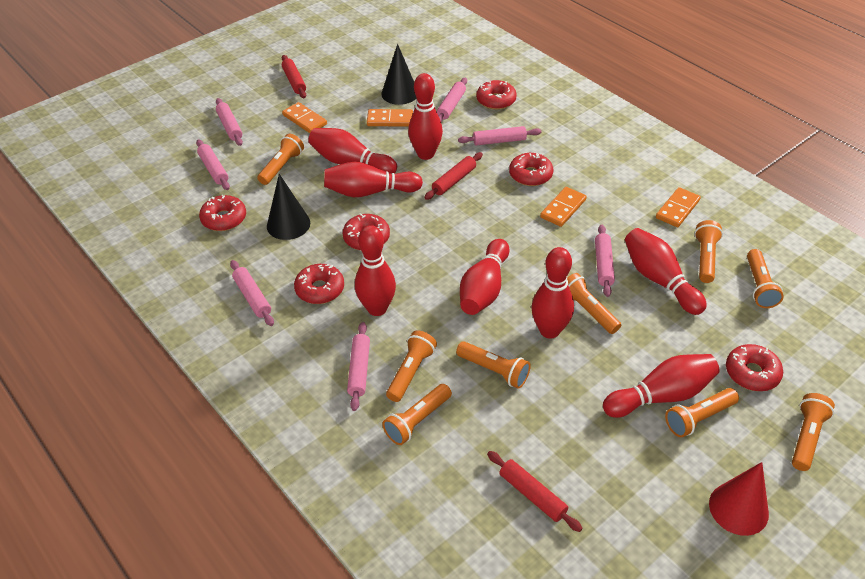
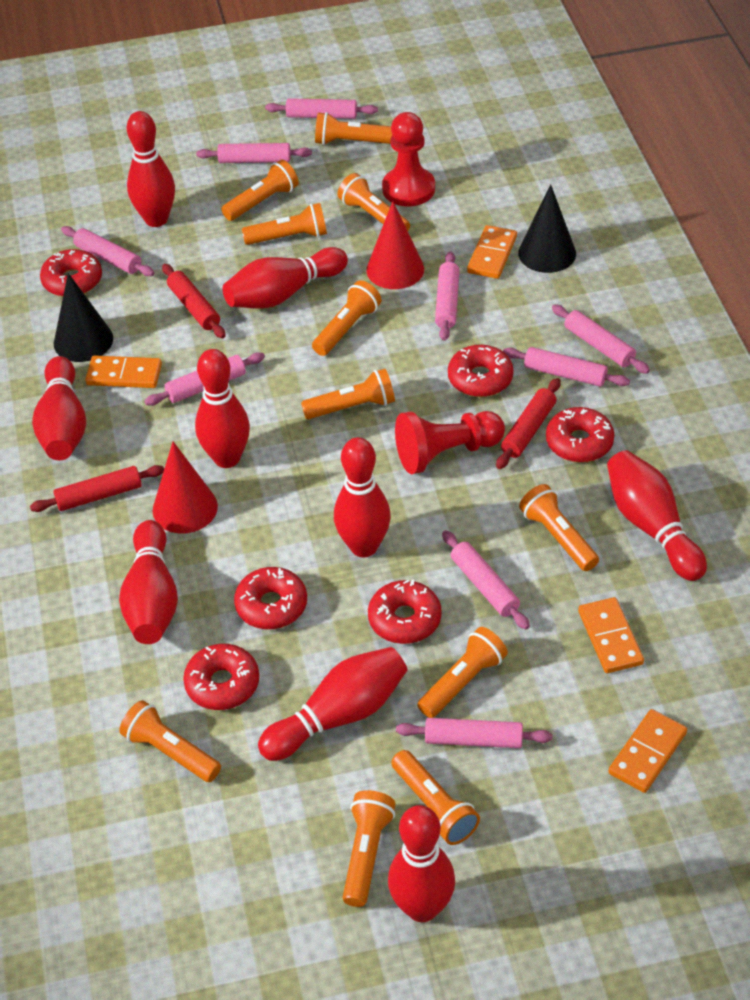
orange flashlight: [257,134,304,185] [382,384,452,445] [386,330,437,402] [456,341,531,389] [567,273,621,334] [665,388,739,437] [694,220,723,283] [747,249,784,308] [792,393,835,471] = 9 -> [119,700,221,782] [221,160,299,221] [242,203,327,245] [301,369,395,419] [312,280,382,356] [315,112,392,145] [337,173,410,231] [343,790,396,907] [391,750,480,845] [417,627,508,718] [519,484,599,571] = 11
pink rolling pin: [196,139,230,190] [216,98,243,146] [230,260,274,326] [347,322,370,411] [437,77,467,122] [458,126,541,145] [595,225,615,297] = 7 -> [61,226,154,276] [145,352,265,406] [196,143,312,163] [265,98,378,119] [396,718,552,748] [435,251,459,341] [442,530,530,629] [503,347,630,387] [552,304,650,374] = 9
red bowling pin: [308,128,397,174] [324,162,423,197] [355,225,396,316] [408,73,443,160] [460,239,509,315] [532,247,574,339] [603,354,720,418] [625,228,707,315] = 8 -> [32,356,86,460] [119,520,178,644] [127,111,175,227] [195,349,250,468] [223,247,348,309] [258,647,407,761] [334,437,391,557] [388,805,455,922] [607,450,707,581] = 9
red cone: [709,462,769,536] = 1 -> [152,442,218,533] [366,201,424,289] = 2
red pawn: none = 0 -> [382,112,435,206] [395,411,505,474] = 2

